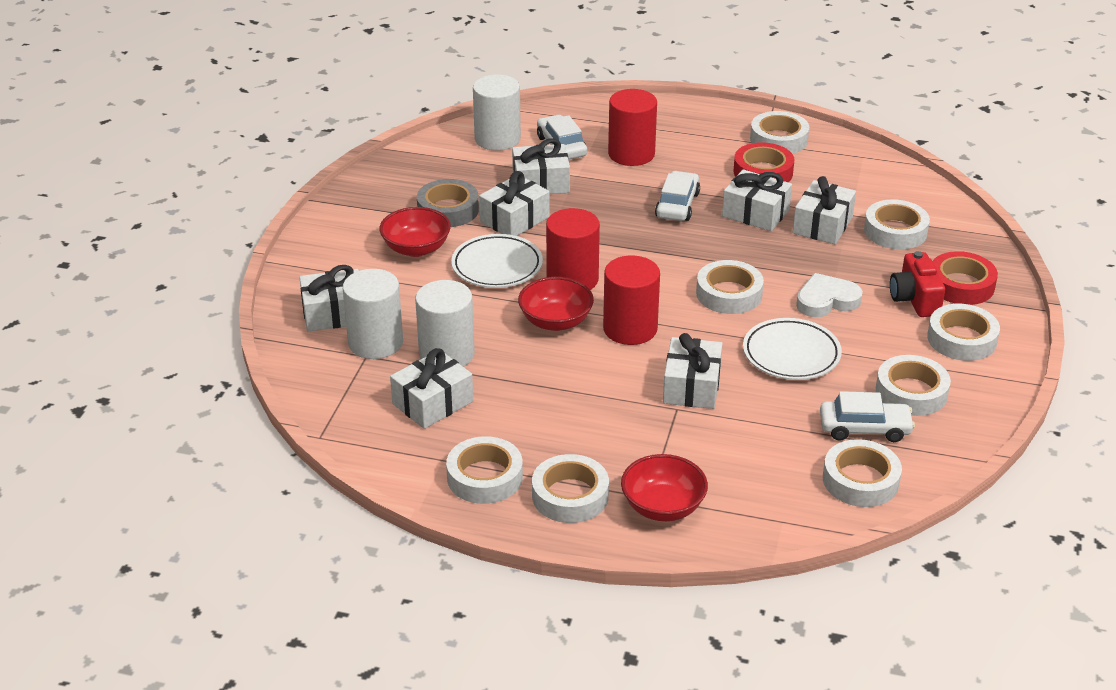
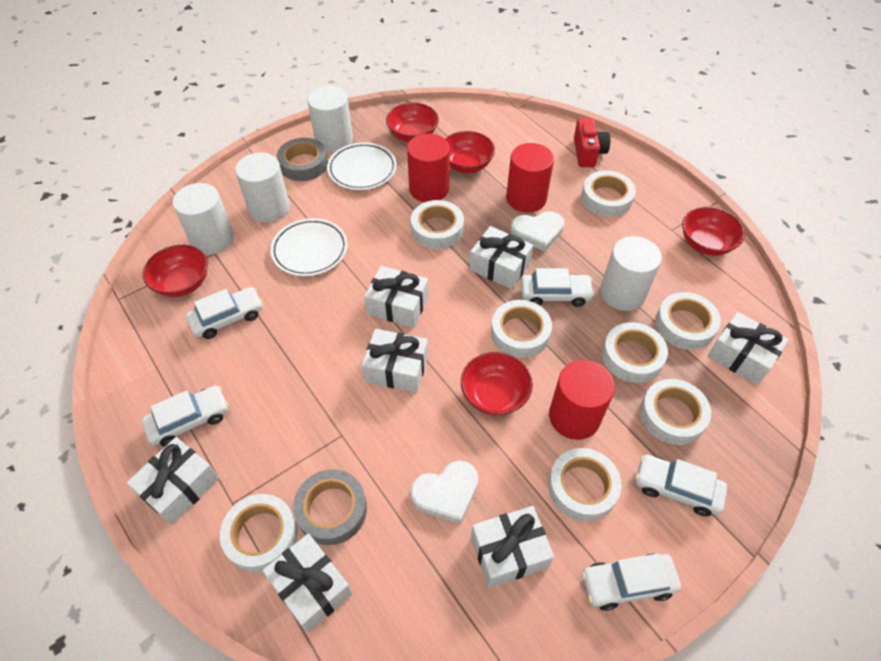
grey tape: [417,179,479,227] = 1 -> [277,138,328,181] [293,469,367,545] = 2
red bowl: [379,207,451,257] [518,277,594,331] [621,454,708,521] = 3 -> [143,245,208,297] [386,103,439,142] [445,131,495,173] [461,352,533,416] [682,207,745,256] = 5
red tape: [733,142,794,182] [933,251,998,305] = 2 -> none = 0
white car: [537,115,587,160] [655,171,700,221] [820,391,915,442] = 3 -> [142,385,228,446] [186,287,263,339] [521,268,594,307] [582,553,681,611] [635,455,727,516] = 5
white cylinder: [343,269,403,359] [415,280,475,367] [473,75,521,151] = 3 -> [173,183,234,255] [235,153,290,223] [307,86,353,152] [600,236,662,311] = 4
white heart: [796,273,863,317] = 1 -> [410,461,478,524] [511,211,565,252] = 2

